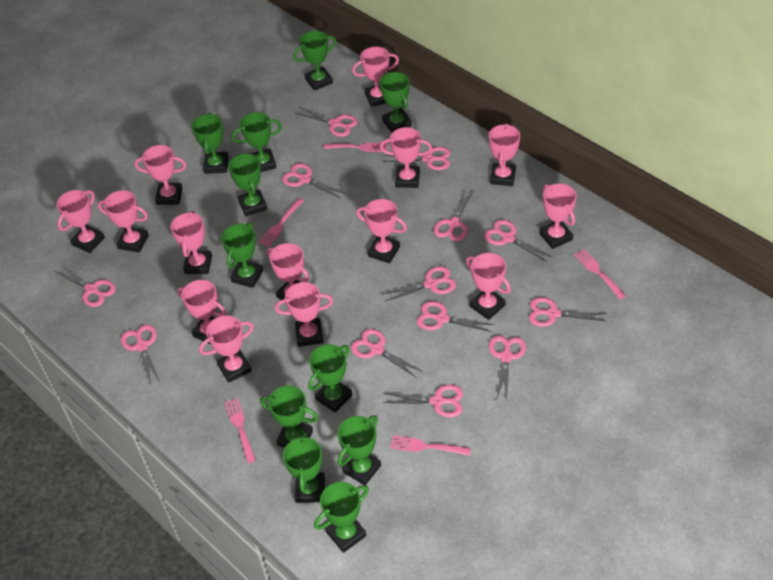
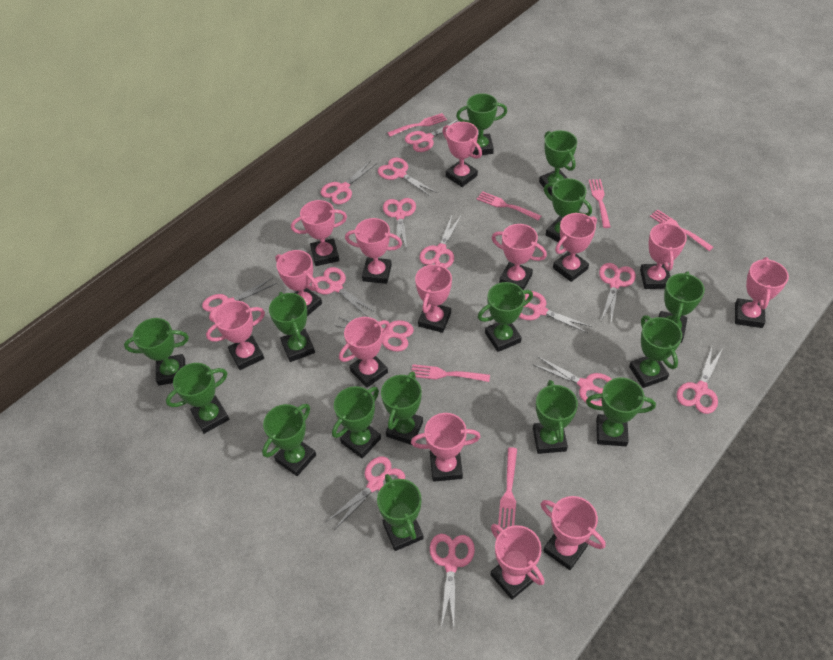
green trophy: [191,113,229,174] [221,222,263,288] [228,153,267,216] [232,112,282,172] [260,385,318,448] [283,432,325,503] [293,31,337,91] [308,344,352,413] [314,482,369,553] [337,415,381,485] [380,72,412,133] = 11 -> [124,318,189,386] [166,363,229,434] [262,404,316,476] [269,292,315,362] [332,386,381,458] [377,474,424,551] [381,371,423,445] [456,93,507,155] [478,282,533,352] [533,380,578,454] [539,130,577,196] [544,178,592,242] [586,378,656,446] [629,315,682,388] [659,271,705,343] = 15
pink fork: [225,398,256,463] [259,198,304,247] [323,143,388,152] [390,435,471,456] [574,249,626,299] = 5 -> [387,113,447,137] [411,364,490,382] [477,191,541,221] [498,447,517,528] [589,179,611,228] [650,210,713,251] = 6
pink scissors: [55,264,116,307] [121,324,160,385] [282,163,346,198] [296,107,358,137] [351,329,423,378] [382,266,456,302] [382,385,463,418] [383,147,451,170] [417,301,494,332] [434,189,473,241] [484,220,553,263] [489,335,526,401] [529,297,607,327] = 13 -> [202,278,277,323] [311,267,375,317] [321,160,377,204] [326,456,405,530] [335,317,414,352] [378,158,437,197] [383,198,416,249] [405,119,458,152] [419,216,461,268] [430,534,475,628] [519,291,592,333] [532,356,612,406] [599,263,636,323] [676,347,722,414] = 14

